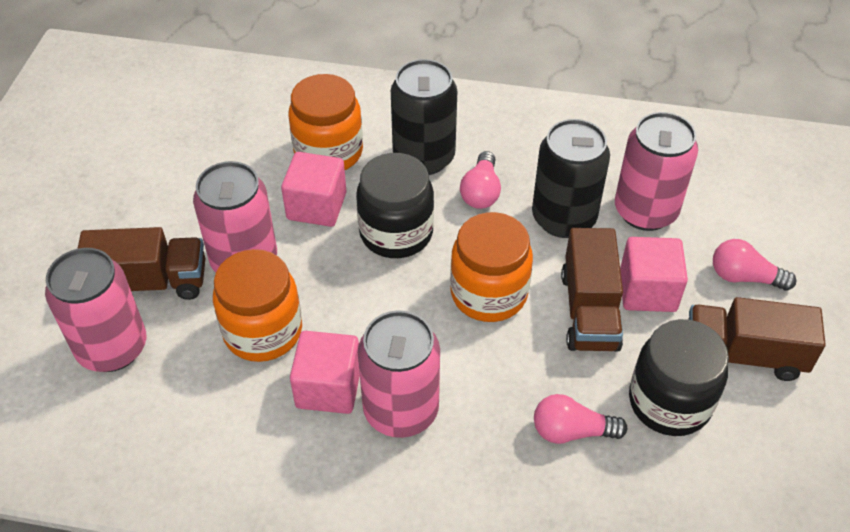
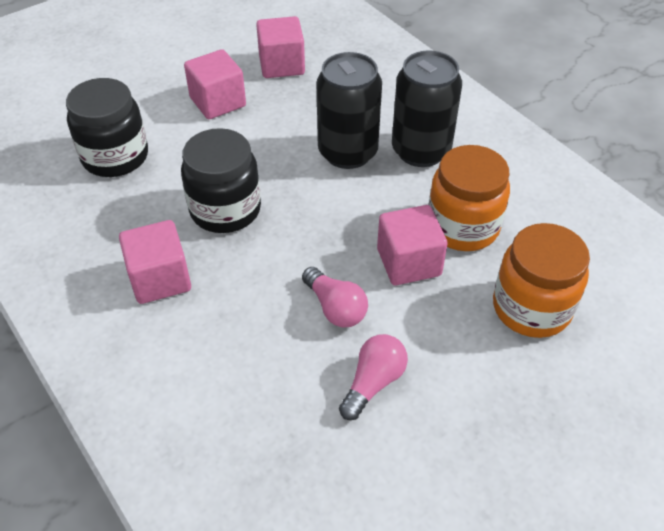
brown truck: [77,227,206,300] [561,228,623,352] [688,297,826,381] = 3 -> none = 0
orange jar: [213,249,302,362] [289,74,363,170] [450,212,533,322] = 3 -> [429,145,510,251] [493,223,590,338] = 2
pink can: [45,248,146,372] [193,161,277,272] [358,310,440,438] [615,112,698,231] = 4 -> none = 0
pink cube: [281,152,346,227] [290,331,360,414] [620,237,688,312] = 3 -> [119,220,191,304] [184,49,246,119] [256,16,305,78] [377,205,448,285] = 4
pink light bulb: [460,151,501,209] [534,394,628,444] [713,239,796,291] = 3 -> [302,267,368,327] [339,334,408,420] = 2

